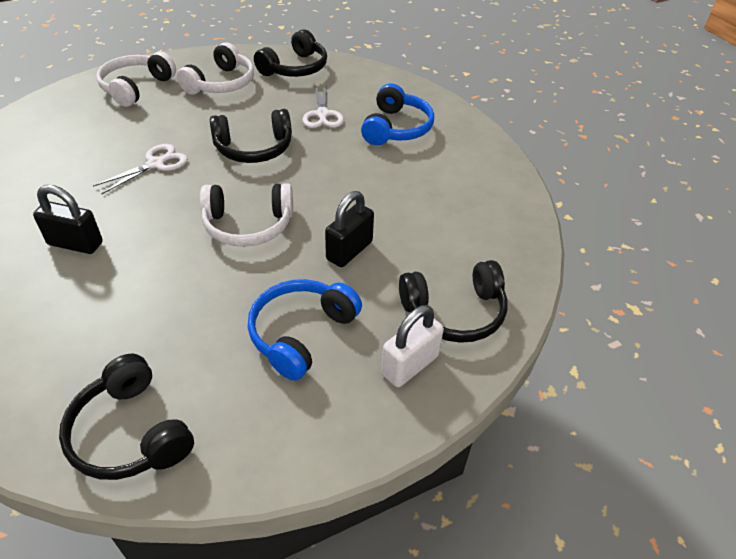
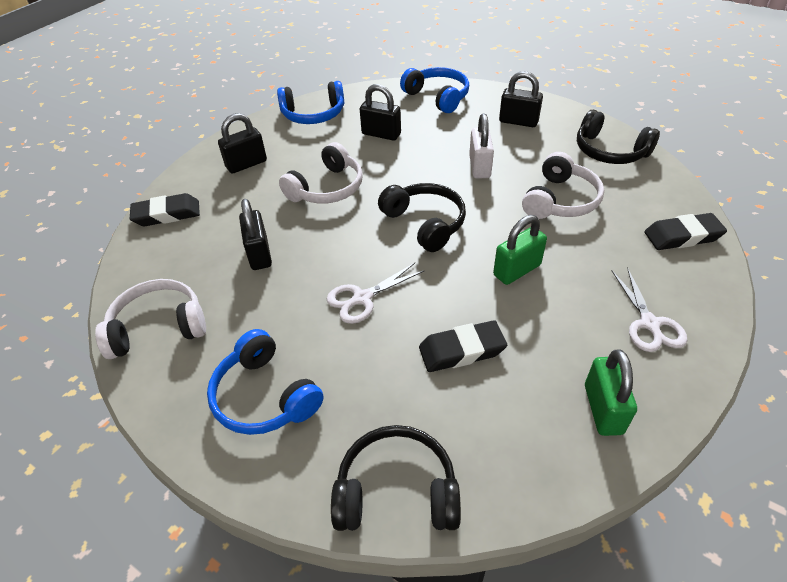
black eraser: none = 0 -> [130,193,200,226] [419,320,507,372] [644,213,727,250] = 3
black headphones: [59,354,194,480] [210,109,292,163] [254,29,327,77] [399,260,507,343] = 4 -> [331,425,461,531] [378,183,466,252] [577,110,660,164] = 3
black padlock: [33,185,103,254] [325,191,374,267] = 2 -> [218,113,267,173] [239,199,272,270] [360,84,401,141] [499,71,543,127] = 4
blue headphones: [248,279,362,381] [361,83,434,145] = 2 -> [207,329,324,435] [277,81,344,124] [400,67,469,113] = 3
green padlock: none = 0 -> [493,215,547,285] [585,349,637,436] = 2

